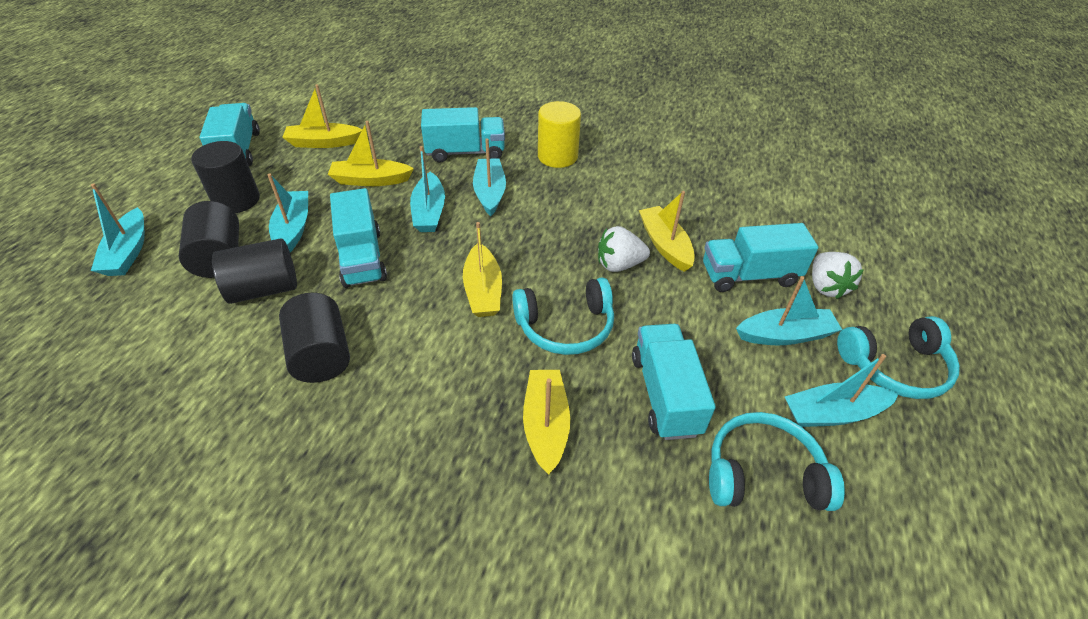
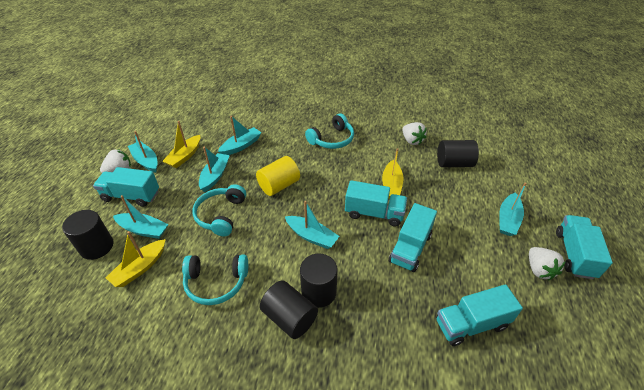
white strawberry: [598,226,650,272] [812,252,864,299] = 2 -> [100,149,131,173] [402,122,427,145] [529,247,566,280] = 3
yellow boat: [282,84,362,148] [328,121,414,186] [463,222,502,317] [523,370,570,475] [639,191,695,272] = 5 -> [106,231,166,287] [162,121,200,168] [382,148,404,199] = 3

